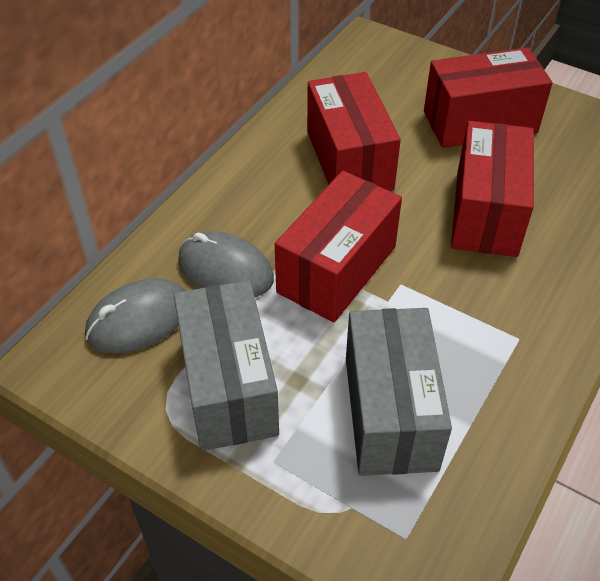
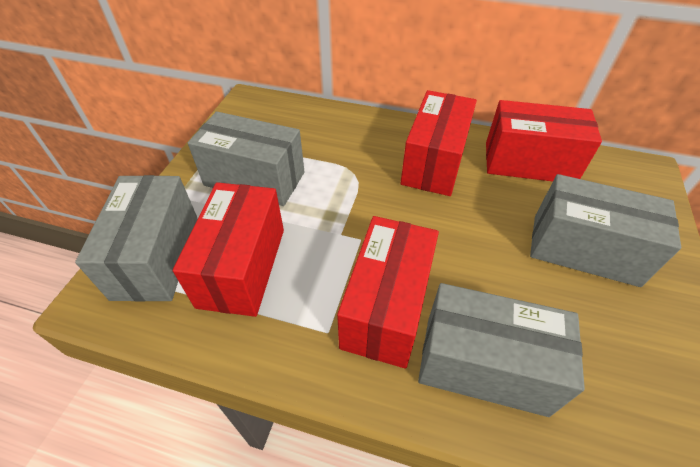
grey box: [174,280,279,451] [346,308,452,476] = 2 -> [75,175,198,302] [188,111,305,206] [418,283,585,417] [530,174,681,287] = 4
grey mouse: [85,278,185,354] [178,231,274,297] = 2 -> none = 0

